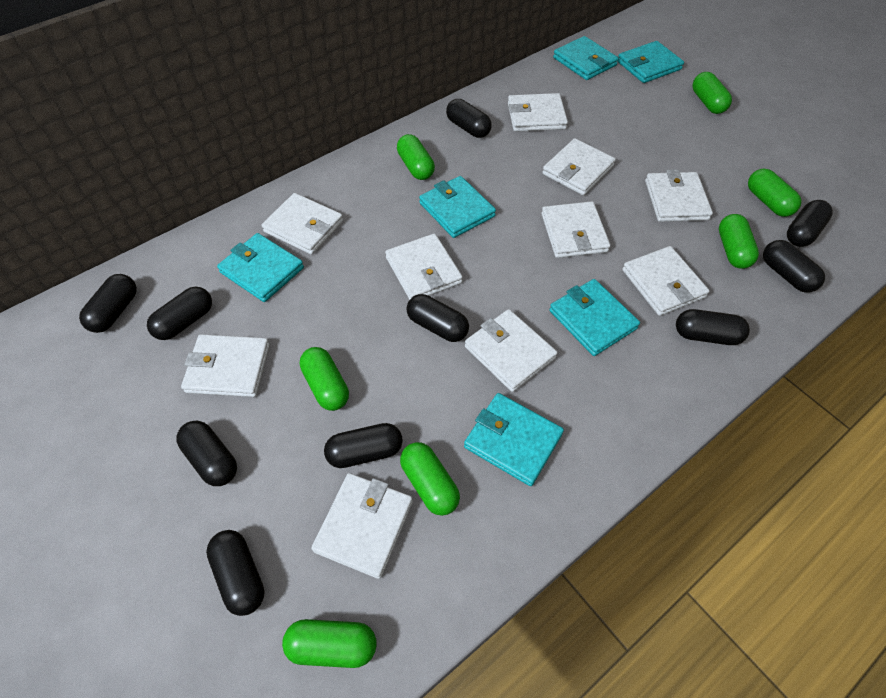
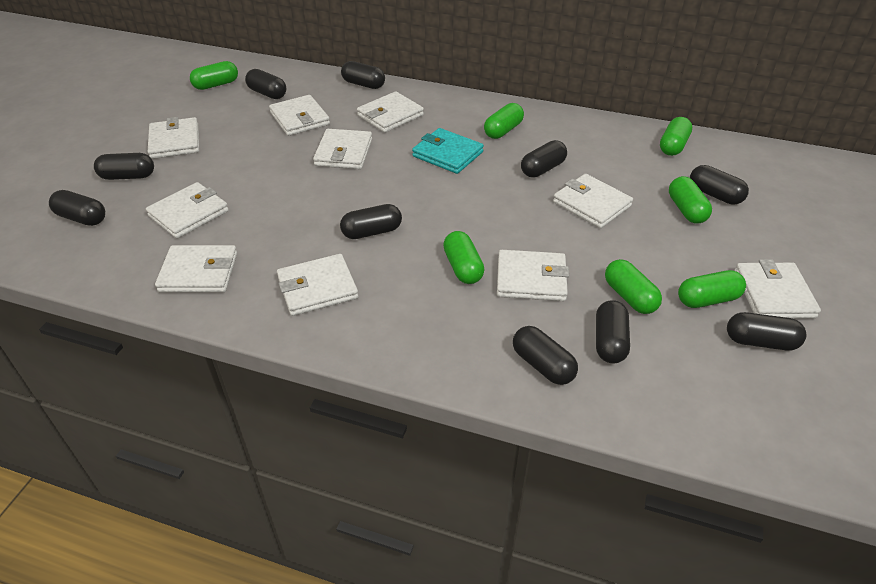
turquoise wallet: [217,233,304,302] [419,176,496,238] [464,393,564,486] [549,279,640,356] [553,36,619,80] [617,41,684,83] = 6 -> [412,128,484,174] = 1

